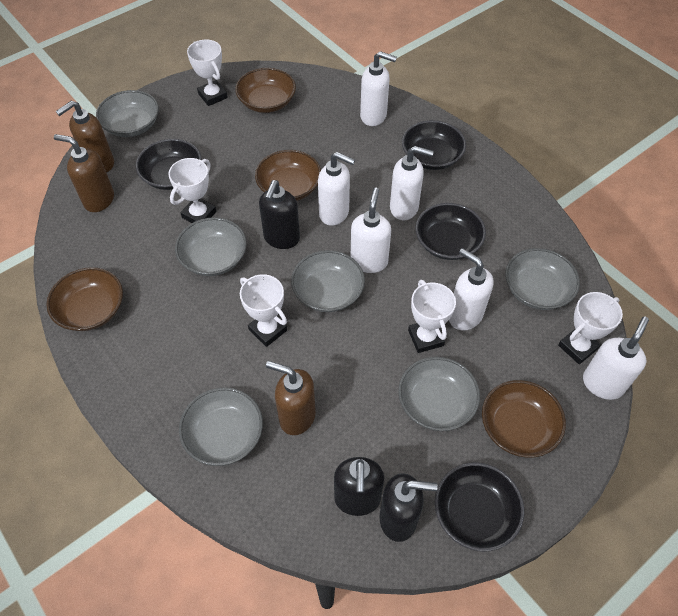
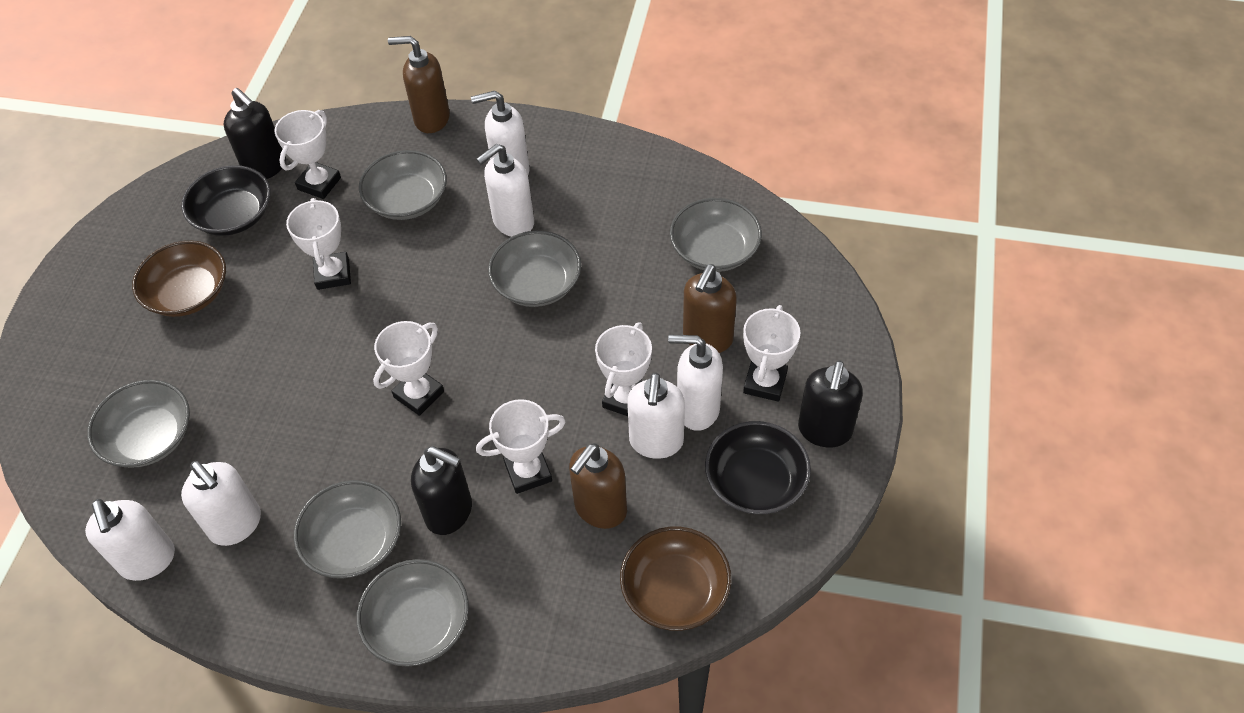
black bowl: [136,139,202,190] [402,120,466,170] [415,203,486,260] [435,463,524,551] = 4 -> [181,165,271,236] [705,421,811,514] = 2
brown bowl: [46,267,123,331] [235,68,296,113] [255,150,321,201] [482,380,566,458] = 4 -> [132,241,226,317] [620,527,731,631] = 2
white trophy: [168,158,216,223] [187,40,228,106] [240,274,287,347] [408,280,456,353] [558,292,623,364] = 5 -> [275,110,341,199] [286,198,351,290] [373,321,444,416] [476,399,566,494] [595,322,652,416] [743,305,801,402] = 6

